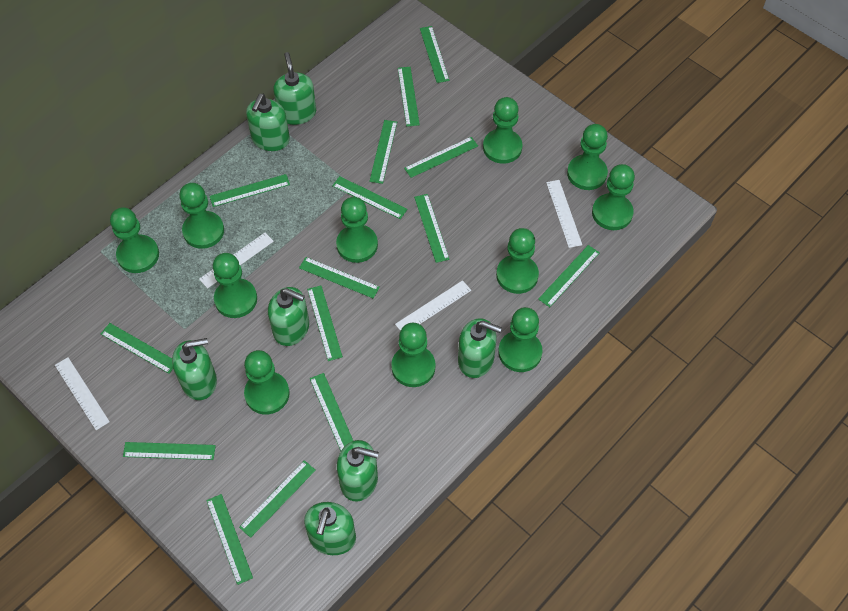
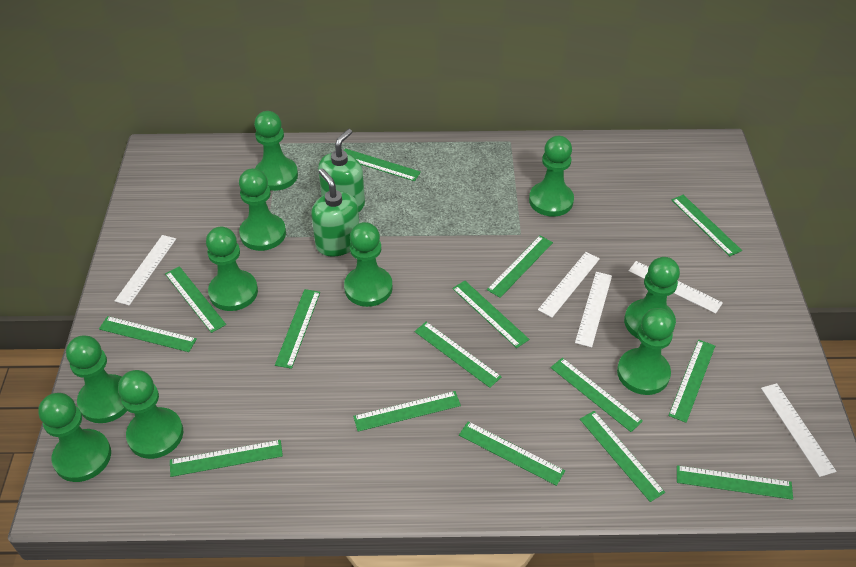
green pawn: [110,207,159,273] [179,183,224,249] [213,253,257,318] [244,350,290,415] [336,197,378,263] [391,323,435,387] [483,97,523,164] [496,228,539,294] [498,307,542,372] [567,124,608,190] [592,164,635,230] = 11 -> [38,393,111,482] [66,335,127,423] [118,370,183,459] [206,227,258,311] [239,168,286,251] [254,111,298,191] [344,222,393,307] [529,136,574,217] [617,308,675,395] [624,257,680,339] = 10
green soap dispenser: [172,338,217,400] [246,94,290,151] [268,287,309,346] [273,52,316,125] [304,502,356,555] [337,440,379,502] [458,318,502,378] = 7 -> [311,168,359,257] [318,129,365,212] = 2
white ruler: [55,357,110,430] [199,233,274,288] [395,280,471,331] [546,180,582,248] = 4 -> [115,235,176,305] [538,252,600,317] [575,272,612,347] [629,261,723,314] [761,383,836,477] = 5

